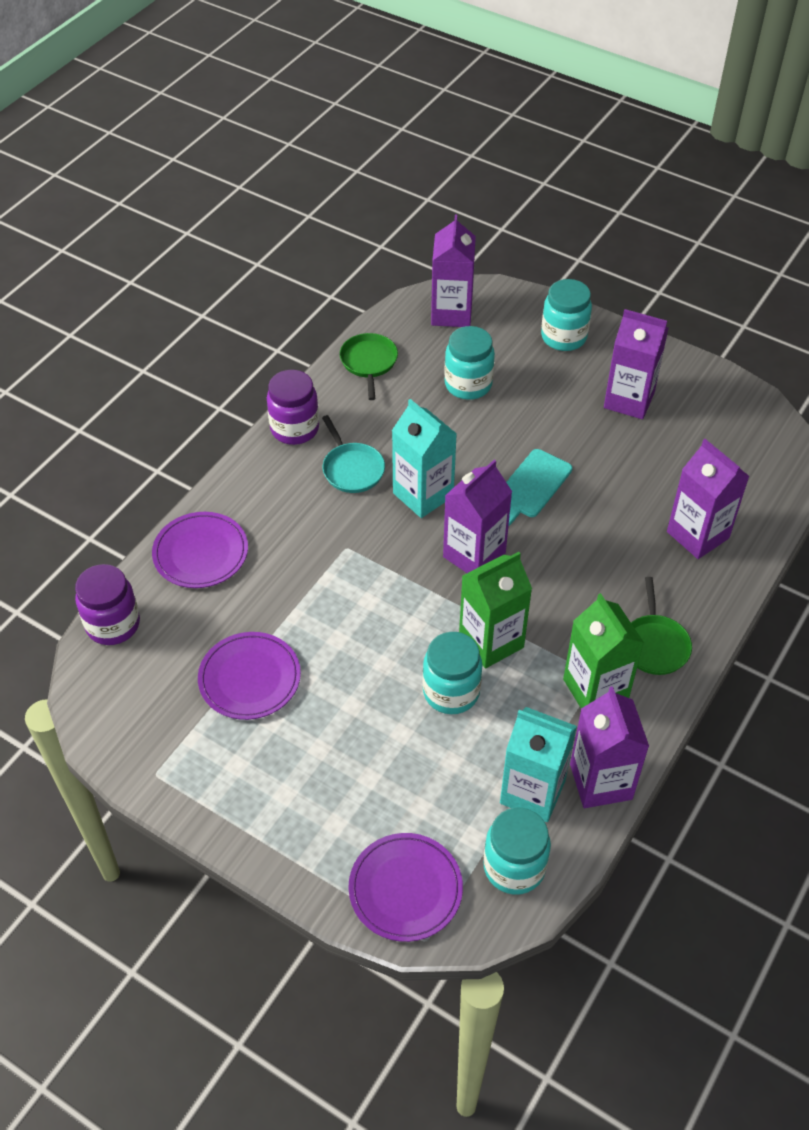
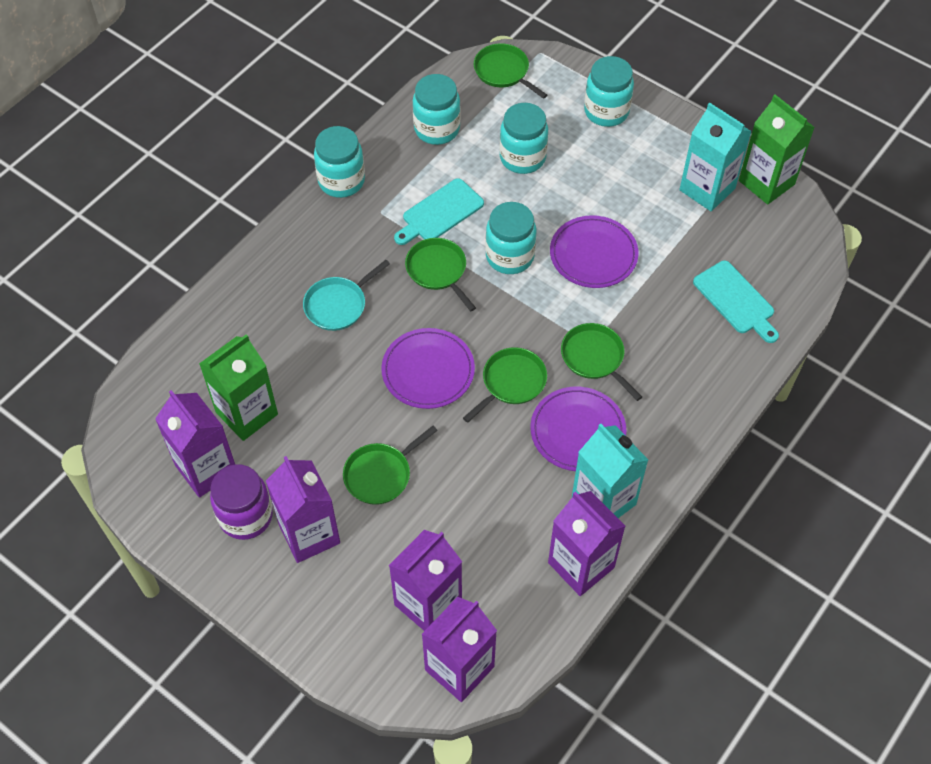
green pan: [340,333,398,400] [631,577,692,675] = 2 -> [343,426,438,505] [405,238,476,311] [463,347,547,423] [474,43,548,99] [561,323,642,401] = 5
purple jar: [75,564,140,645] [267,370,319,445] = 2 -> [210,464,273,540] = 1
turquoise cutting board: [506,449,572,526] = 1 -> [394,178,484,245] [693,261,779,343] = 2
turquoise jar: [423,632,482,714] [444,326,495,400] [483,807,551,895] [541,279,592,351] = 4 -> [314,126,365,198] [413,74,460,145] [485,202,536,274] [499,103,548,174] [584,56,634,127] = 5

